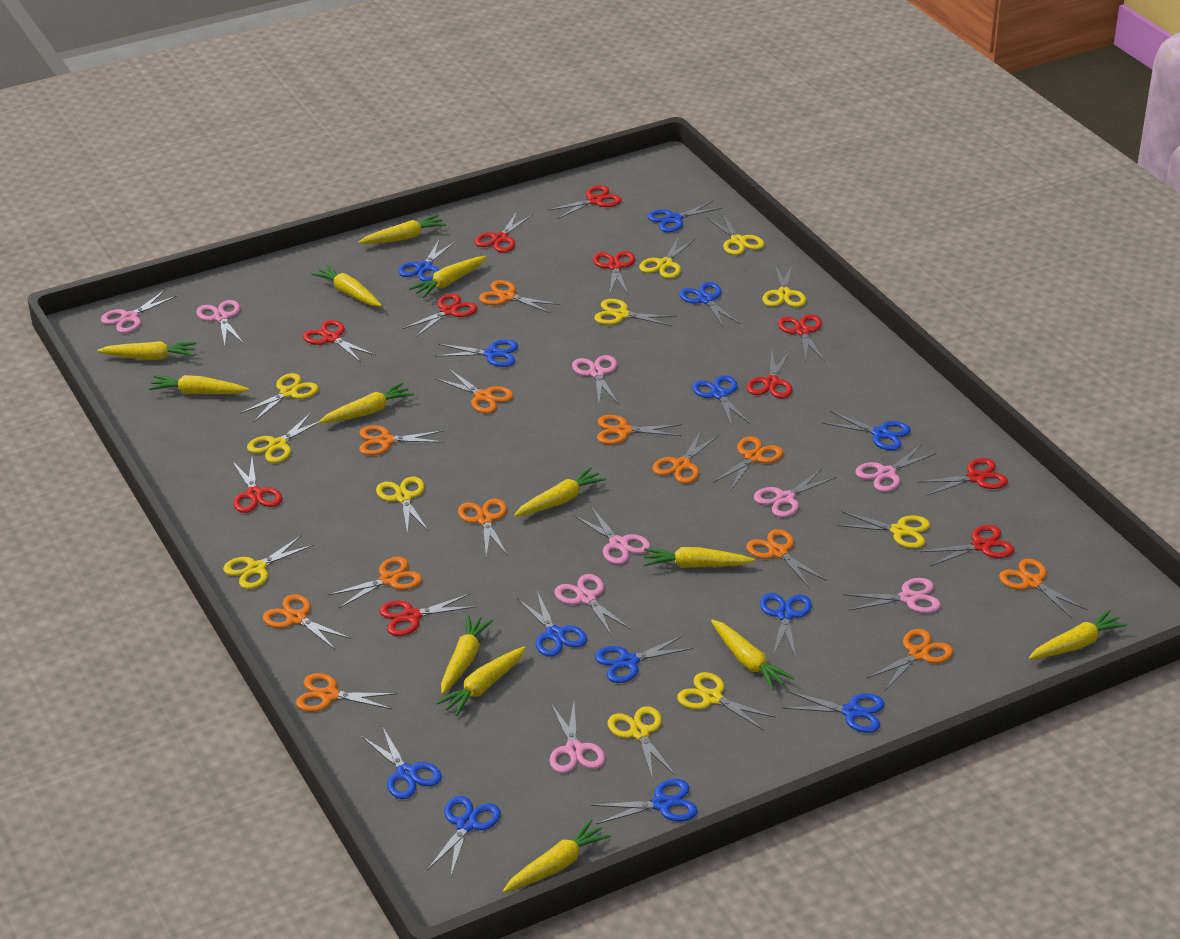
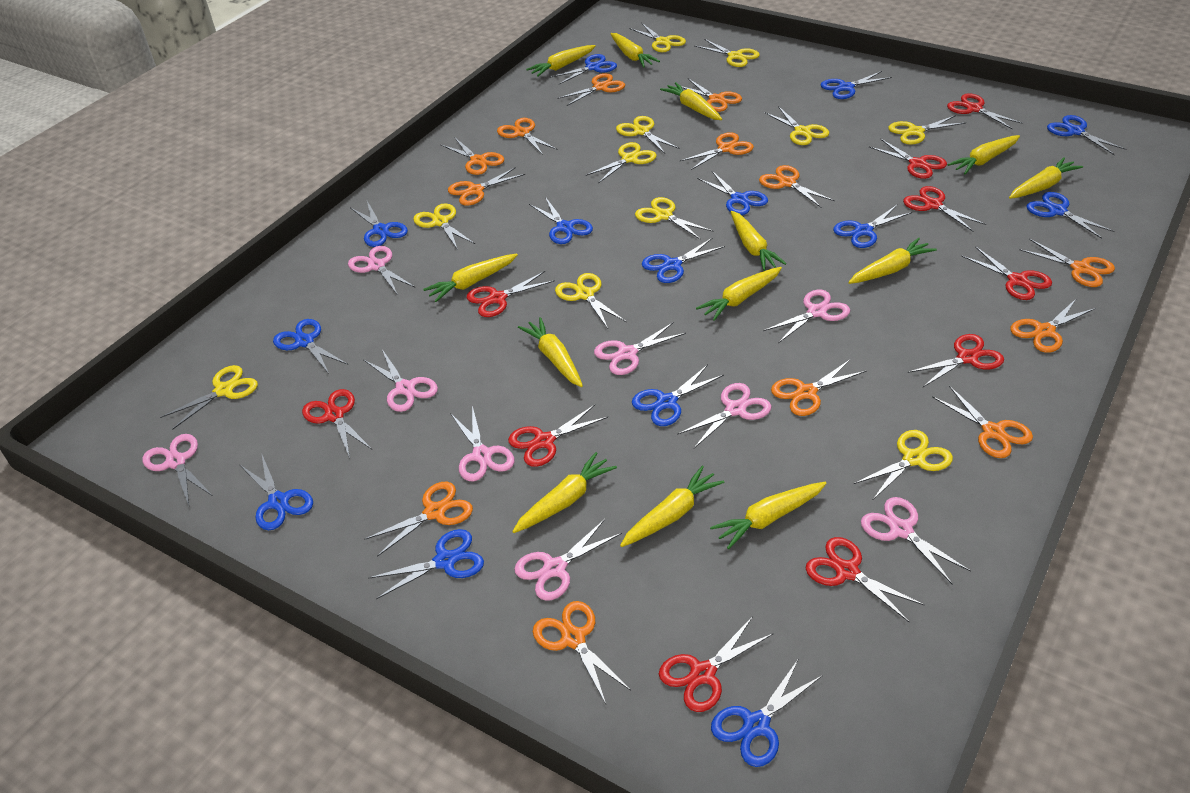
blue scissors: [362,726,442,799] [398,238,456,281] [427,796,501,876] [435,339,518,367] [517,591,587,656] [590,779,698,824] [595,635,693,683] [647,201,722,232] [679,282,740,327] [692,375,750,427] [760,593,812,658] [783,691,885,733] [822,411,911,450] = 13 -> [239,455,313,530] [273,319,348,374] [350,201,408,247] [368,529,484,599] [529,197,593,244] [550,54,617,84] [632,365,724,426] [642,237,725,283] [697,171,768,215] [711,658,823,767] [821,71,892,99] [833,205,912,248] [1026,192,1115,239] [1047,115,1126,155] = 14
red scissors: [232,458,282,513] [303,320,375,362] [379,594,477,636] [403,293,478,337] [474,212,533,253] [547,185,622,219] [593,251,635,294] [746,348,792,398] [778,314,825,361] [917,458,1008,496] [920,525,1014,566] = 11 -> [302,389,372,458] [467,271,555,317] [508,405,608,467] [659,616,773,712] [806,537,924,622] [869,139,947,179] [903,186,986,231] [908,334,1004,387] [947,93,1023,129] [962,246,1052,300] = 10

